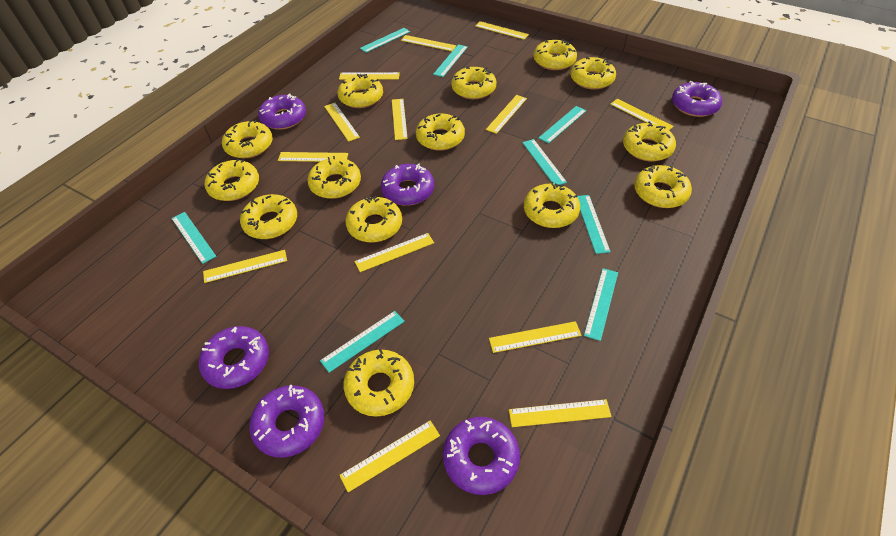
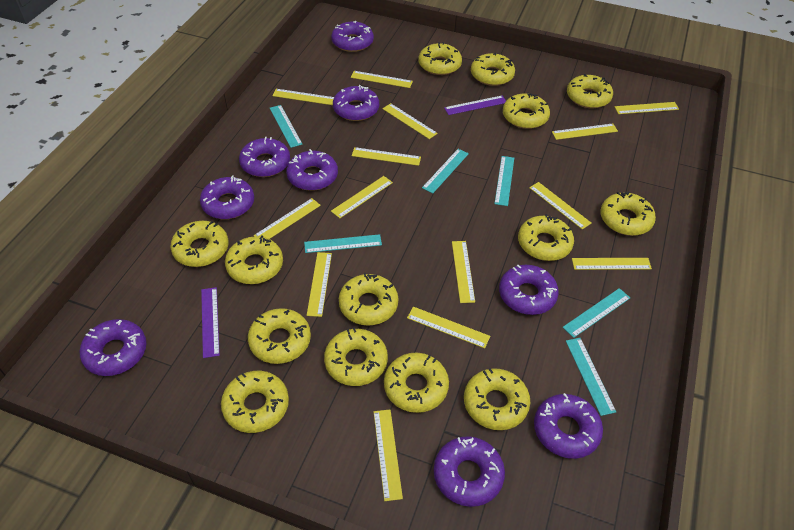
purple donut: [199,326,269,389] [249,385,324,458] [258,93,306,130] [381,163,434,206] [443,417,520,495] [672,81,722,117] = 6 -> [80,319,146,376] [200,175,254,219] [239,137,290,177] [286,149,338,191] [331,21,374,52] [333,85,379,121] [434,436,505,507] [499,265,559,315] [534,393,603,459] = 9
purple ruler: none = 0 -> [201,287,220,358] [444,96,506,115] = 2
turquoise ruler: [171,212,217,264] [320,311,405,373] [360,28,410,53] [433,44,468,77] [522,139,567,185] [539,106,586,143] [577,195,611,254] [584,268,618,341] = 8 -> [270,105,303,148] [304,234,382,253] [422,149,469,193] [494,156,514,206] [563,288,630,338] [566,338,616,416] = 6
yellow ruler: [203,250,287,283] [278,152,348,162] [324,103,360,142] [339,72,400,80] [339,420,440,492] [355,233,434,272] [392,99,408,140] [401,35,456,51] [475,21,529,40] [486,95,527,134] [489,321,581,353] [509,399,612,427] [610,99,674,130] = 13 -> [254,198,321,239] [272,89,334,105] [307,252,332,317] [331,176,393,218] [351,71,413,88] [352,147,421,166] [374,410,403,501] [382,103,438,139] [407,307,490,348] [452,241,475,303] [529,182,591,230] [552,123,618,140] [572,258,652,270] [615,102,679,114] = 14

